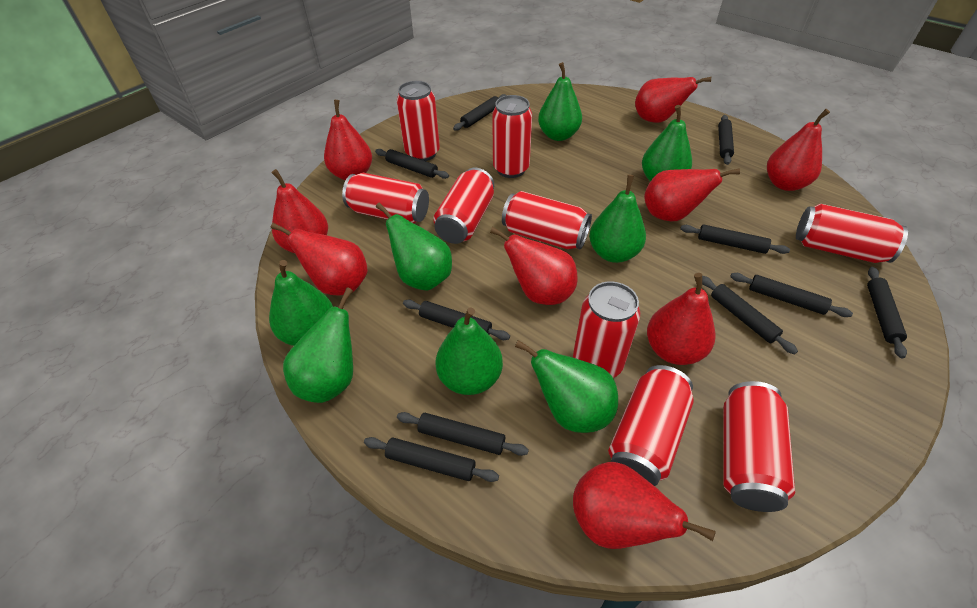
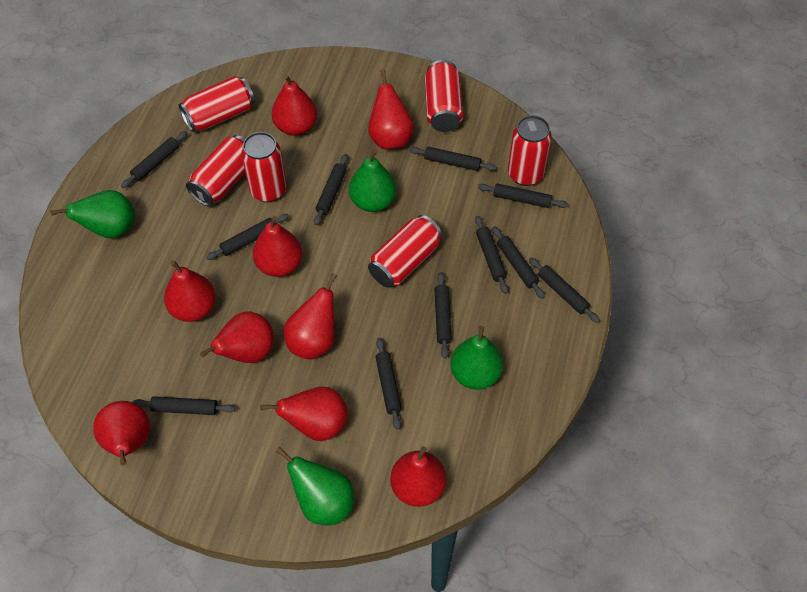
black rolling pin: [364,437,499,482] [375,149,449,179] [397,412,529,456] [403,300,510,340] [453,94,507,131] [680,224,790,254] [702,276,798,354] [718,115,734,165] [730,273,853,317] [867,267,907,358] = 10 -> [121,131,188,188] [133,396,235,415] [206,214,289,260] [314,154,348,225] [376,338,402,430] [409,147,496,171] [435,272,452,359] [475,216,508,294] [478,183,568,208] [492,226,545,299] [529,257,600,323] = 11
green pear: [269,260,333,346] [283,287,353,403] [376,202,452,291] [435,308,503,395] [515,340,618,433] [538,62,582,141] [589,175,646,263] [642,105,692,182] = 8 -> [50,190,135,238] [276,447,354,525] [349,149,396,212] [450,326,503,390] = 4
red can: [342,173,429,224] [397,81,440,161] [433,168,494,244] [492,95,532,178] [502,191,592,249] [573,281,640,378] [608,365,694,486] [723,381,795,512] [796,204,908,263] = 9 -> [179,76,255,132] [186,135,245,206] [241,132,286,202] [368,215,442,288] [425,60,463,132] [508,115,552,186] = 6

